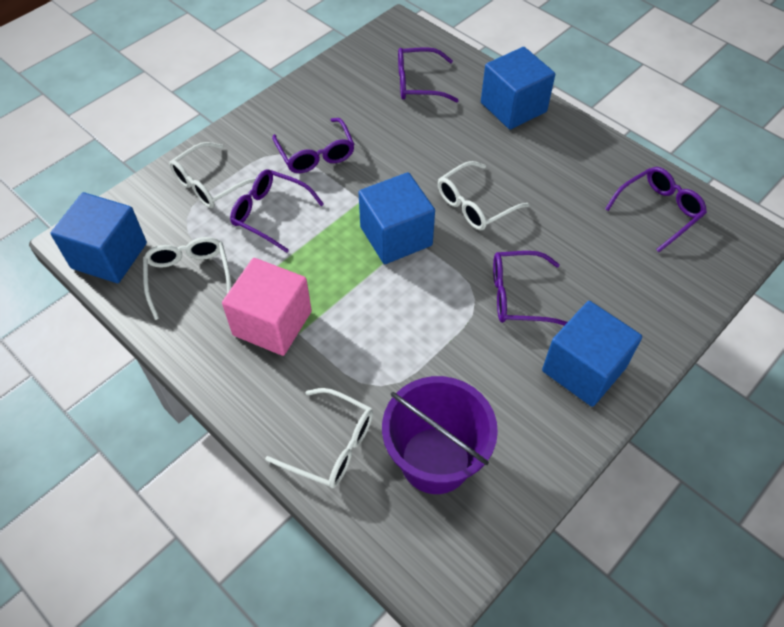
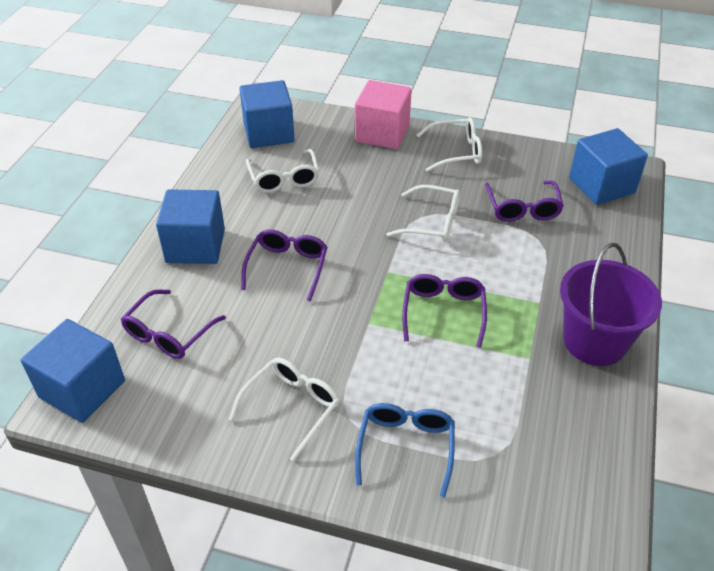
blue glasses: none = 0 -> [355,403,455,497] = 1
purple glasses: [230,169,324,253] [272,118,355,173] [398,47,459,103] [493,251,568,326] [605,167,707,252] = 5 -> [121,289,226,359] [241,229,327,302] [402,274,487,348] [485,181,564,222] = 4

